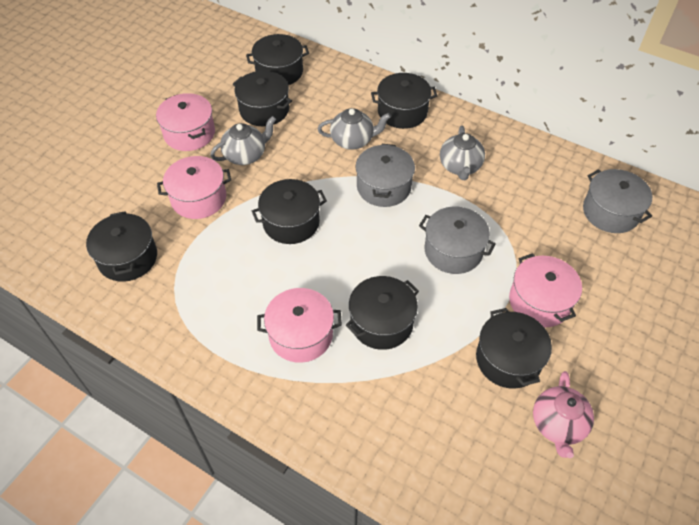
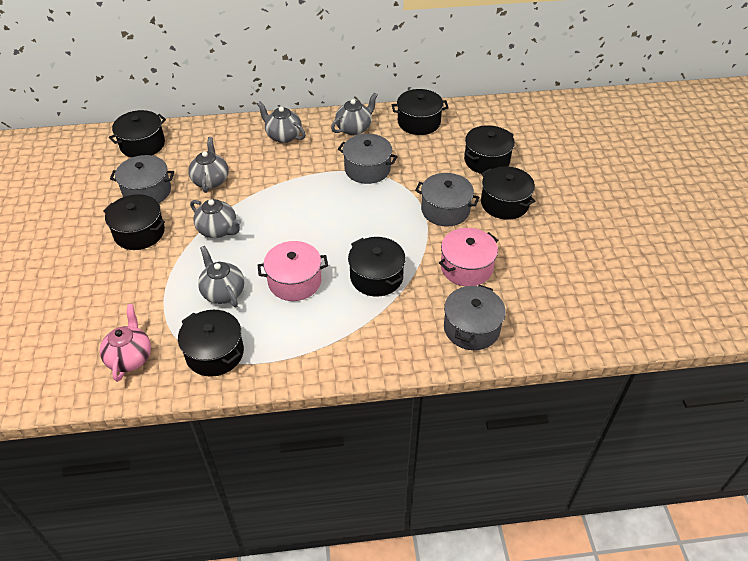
grey pot: [356,144,415,207] [419,207,496,274] [583,169,652,233] = 3 -> [110,155,174,203] [338,134,398,184] [415,173,480,227] [444,285,506,350] = 4
grey teapot: [210,116,276,165] [318,108,391,150] [440,125,485,180] = 3 -> [188,137,228,193] [190,199,241,238] [198,246,244,307] [257,101,306,143] [331,92,378,135] = 5
pink pot: [156,93,215,151] [157,156,231,219] [257,288,342,363] [509,253,582,327] = 4 -> [257,241,328,301] [439,228,498,286] = 2

